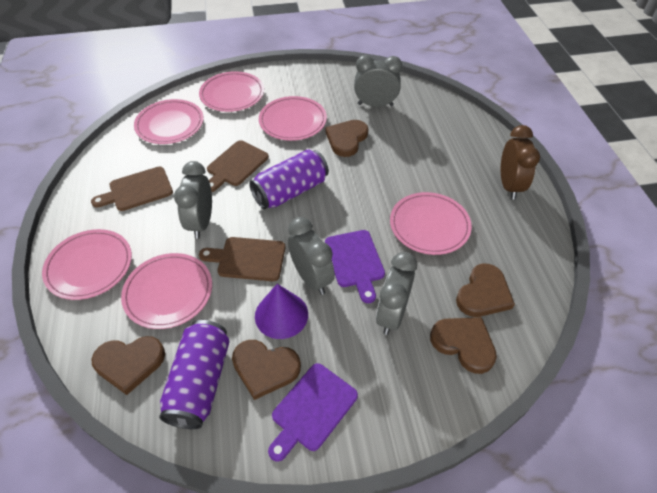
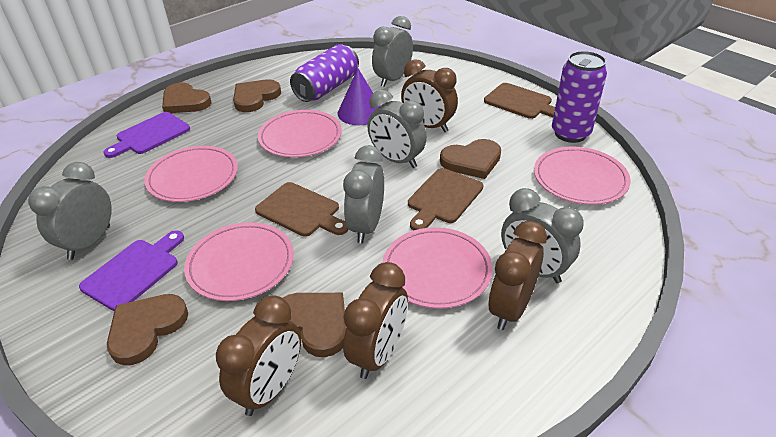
brown clock: [501,125,540,200] = 1 -> [216,295,301,416] [343,262,408,379] [401,59,458,132] [488,221,547,330] = 4
grey clock: [174,161,212,239] [288,217,335,295] [354,55,402,107] [376,252,417,335] = 4 -> [28,162,112,260] [343,145,384,243] [367,90,427,168] [372,16,413,87] [501,188,584,283] = 5
pink plate: [42,229,132,300] [121,253,212,329] [134,99,204,144] [199,71,264,112] [259,96,327,141] [390,192,472,255] = 6 -> [144,146,238,202] [184,222,294,301] [258,110,342,158] [382,227,493,309] [534,146,631,205] = 5

